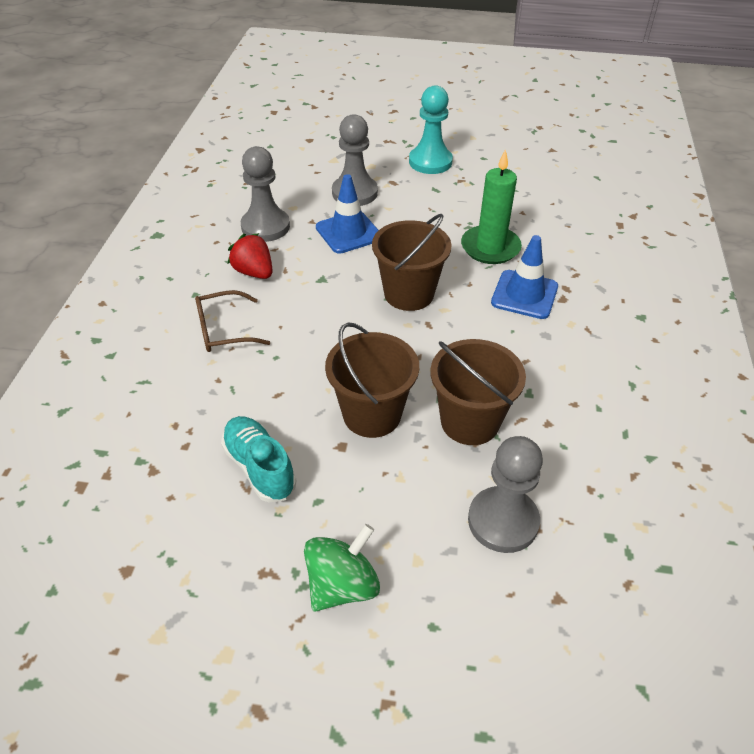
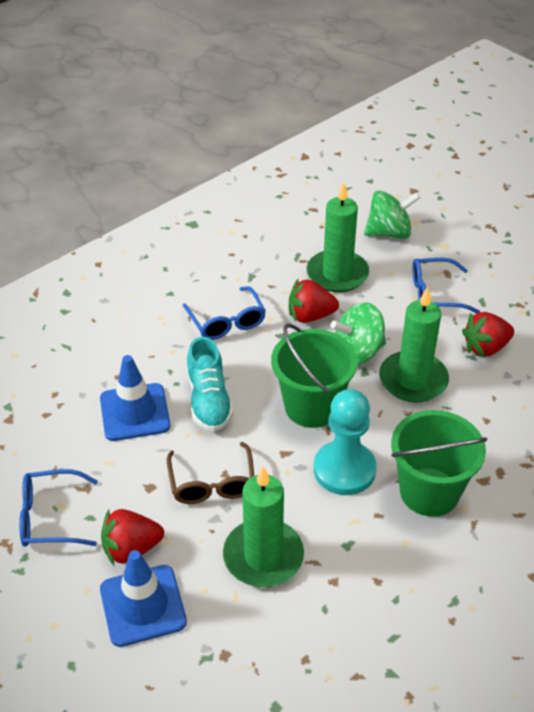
blue glasses: none = 0 -> [19,469,98,547] [182,286,266,340] [412,258,480,313] = 3
brown bucket: [325,322,419,438] [372,214,452,311] [430,339,526,445] = 3 -> none = 0
green bucket: none = 0 -> [271,324,358,428] [391,410,487,517] = 2
green candle: [461,149,522,264] = 1 -> [223,466,304,587] [307,182,369,292] [379,287,449,403] = 3
green spinning top: [304,524,380,612] = 1 -> [330,302,386,365] [364,191,420,239] = 2
grey pawn: [241,146,290,242] [332,114,378,206] [468,436,543,553] = 3 -> none = 0
red strawberry: [228,233,272,279] = 1 -> [101,509,164,565] [289,278,339,323] [462,312,514,357] = 3

